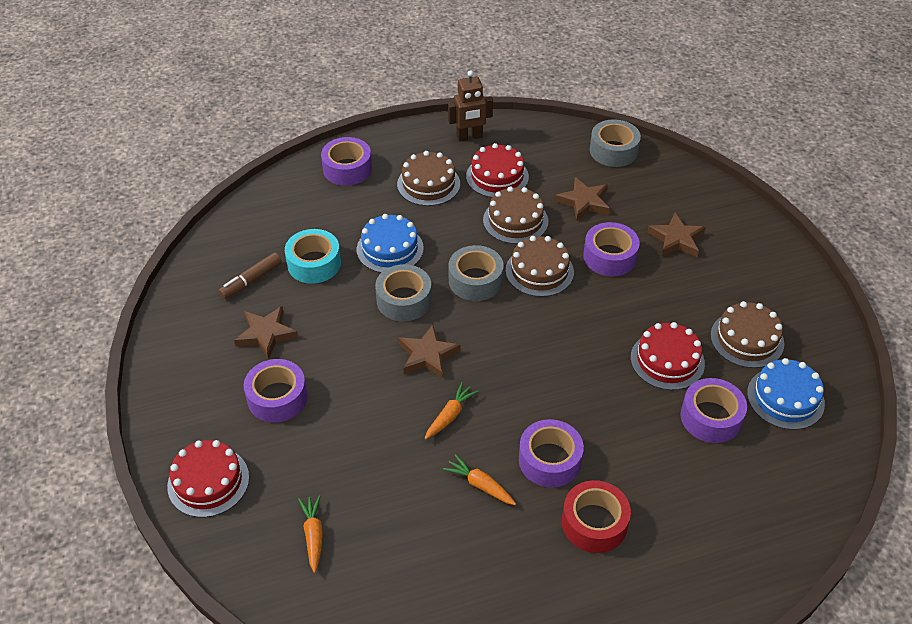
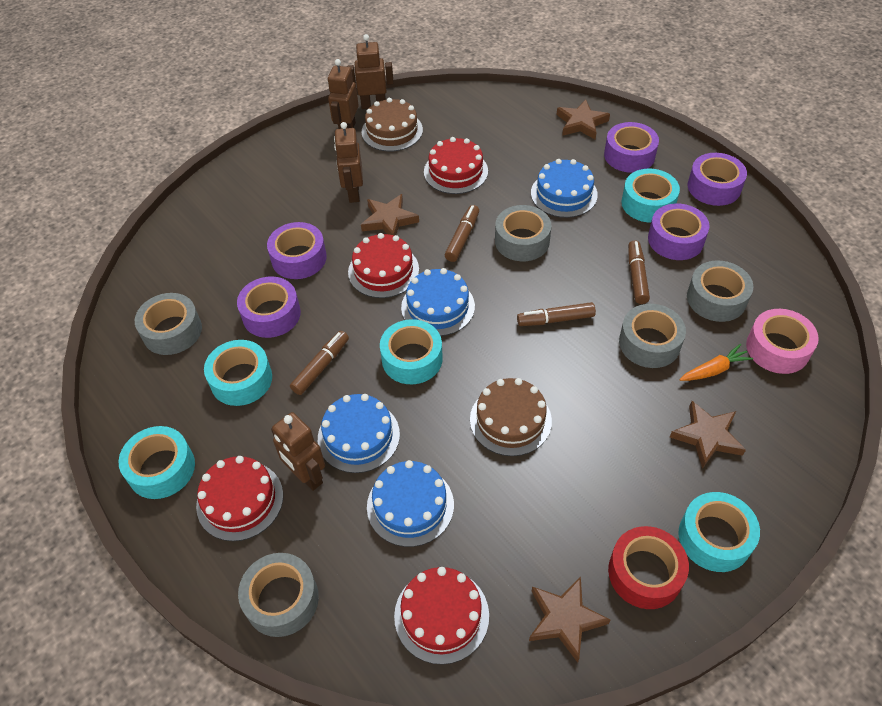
blue cake: [357,214,424,273] [747,358,825,430] = 2 -> [318,394,400,473] [367,460,454,547] [401,268,475,336] [531,159,598,218] = 4
brown cake: [397,151,460,206] [483,186,548,244] [506,236,574,297] [711,301,784,368] = 4 -> [361,98,423,151] [470,378,552,456] = 2
brown marker: [218,252,282,299] = 1 -> [290,331,349,395] [445,205,479,262] [517,302,596,326] [628,240,650,304] = 4
brown robot: [448,70,493,142] = 1 -> [271,412,325,491] [328,59,359,129] [334,122,363,203] [347,34,394,109] = 4
grey tape: [375,264,432,321] [449,245,504,301] [590,119,641,167] = 3 -> [135,293,202,355] [238,553,319,637] [495,205,551,261] [619,304,686,368] [687,260,753,322] = 5
orange carrot: [298,495,323,573] [424,382,479,440] [443,454,516,505] = 3 -> [679,344,753,381] = 1
pink tape: none = 0 -> [746,309,819,374] = 1
red cake: [167,440,249,517] [466,143,529,198] [631,322,705,390] = 3 -> [196,456,283,541] [348,233,419,298] [394,567,489,665] [424,137,488,194] = 4
turquoise tape: [285,229,341,284] = 1 -> [119,426,195,499] [204,340,272,406] [380,319,443,384] [621,169,680,223] [678,492,760,572] = 5

